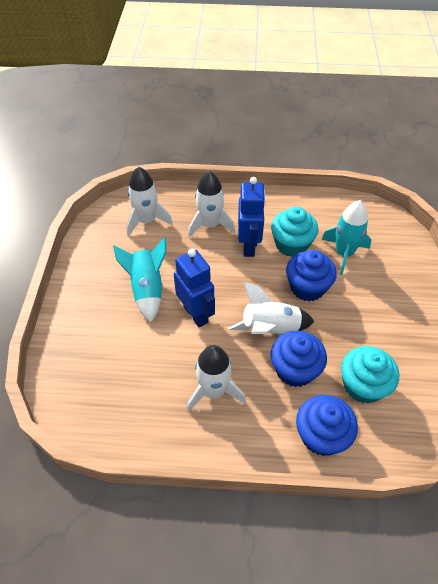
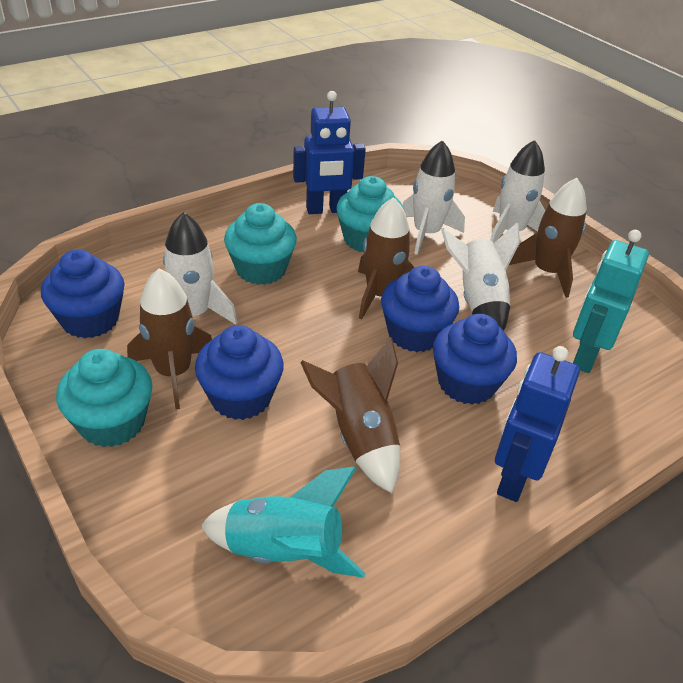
blue cupcake: [270,331,327,387] [286,250,337,301] [296,395,358,456] = 3 -> [41,249,125,338] [195,325,284,420] [381,266,459,352] [433,314,517,405] = 4
brown rocket: none = 0 -> [127,268,212,409] [300,337,400,493] [358,197,414,320] [509,178,587,298] = 4
turquoise cupcake: [271,207,319,257] [341,346,399,403] = 2 -> [56,349,153,447] [224,203,297,285] [336,176,403,252] = 3
turquoise robot: none = 0 -> [573,230,649,373] = 1
turquoise rocket: [113,237,166,322] [321,200,371,275] = 2 -> [201,466,366,578] = 1

